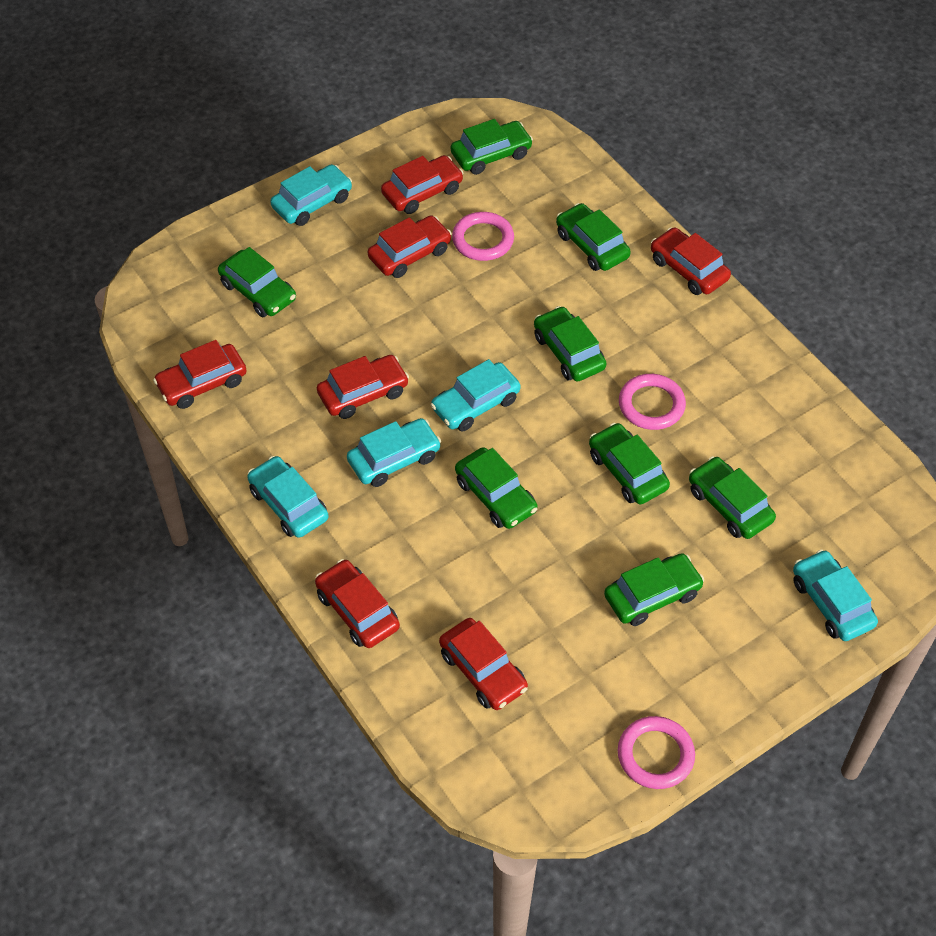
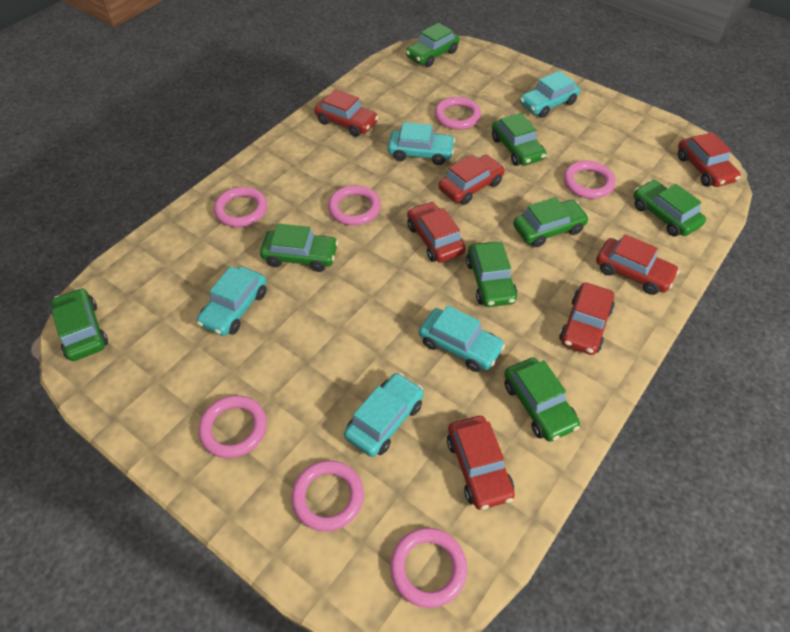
pink ring: [452,212,514,261] [618,716,695,789] [619,374,686,430] = 3 -> [198,395,267,458] [214,187,267,227] [291,460,364,531] [328,185,381,226] [390,528,467,608] [434,97,481,130] [563,161,615,199] = 7

